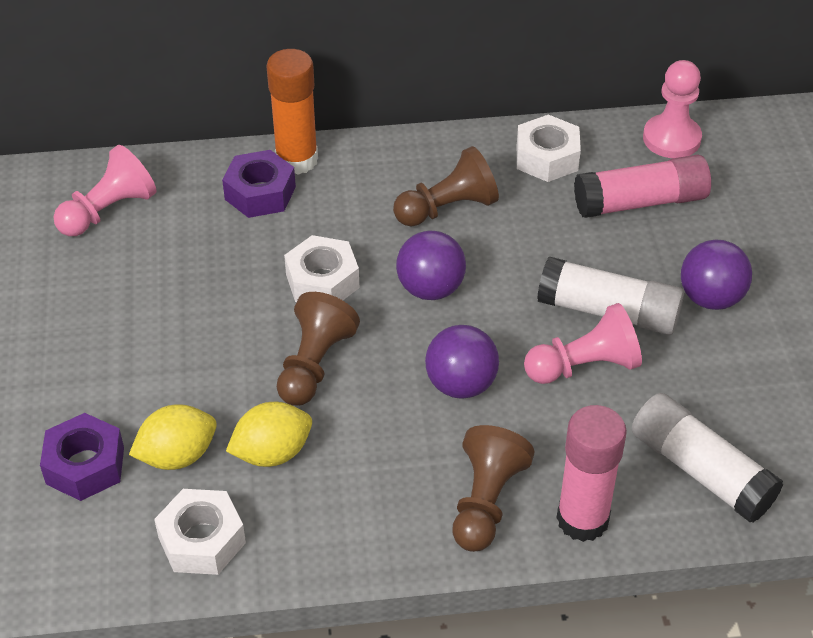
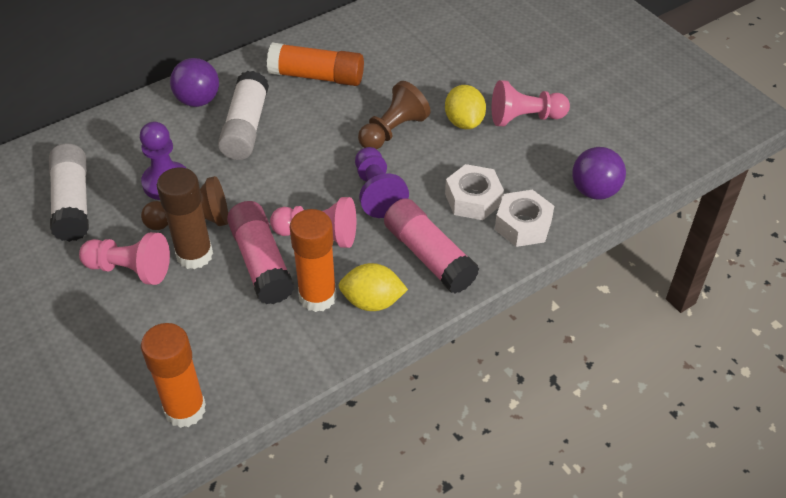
brown glue stick: none = 0 -> [157,167,213,269] = 1
brown pawn: [277,292,360,406] [393,146,499,226] [453,425,534,552] = 3 -> [141,176,228,230] [358,81,431,149] = 2
orange glue stick: [267,49,318,175] = 1 -> [141,323,206,428] [267,42,364,86] [290,209,337,312] = 3
purple ball: [396,230,466,300] [425,325,499,399] [681,239,752,310] = 3 -> [170,58,219,107] [572,147,626,199] = 2
purple nut: [40,413,124,501] [222,150,296,218] = 2 -> none = 0
purple pawn: none = 0 -> [140,122,186,200] [355,147,409,218] = 2
white nut: [154,489,246,575] [284,235,359,302] [517,114,581,182] = 3 -> [445,164,504,220] [495,190,554,247] = 2

